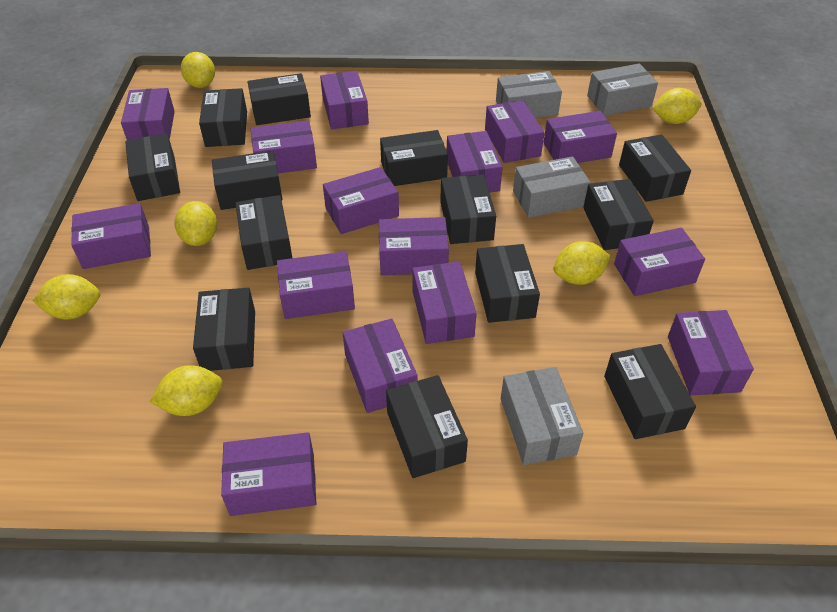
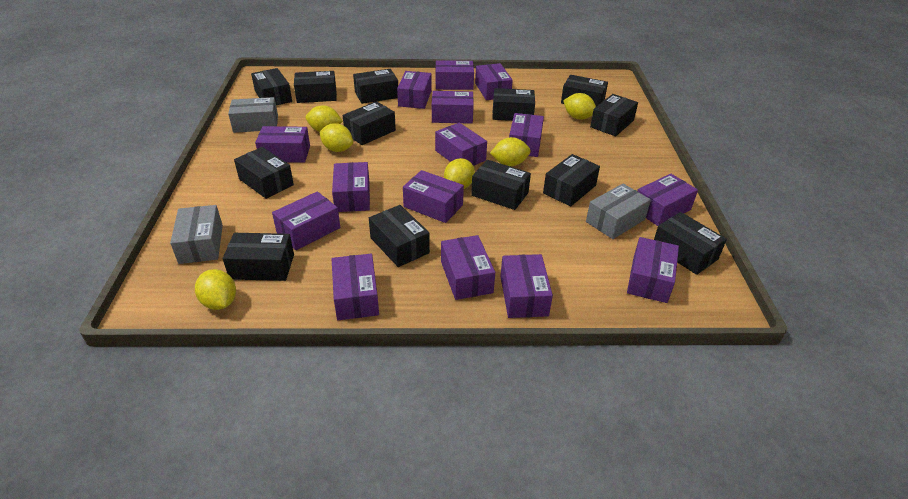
grey box: [496,71,562,118] [501,367,583,465] [513,156,591,218] [587,63,658,116] = 4 -> [170,205,223,264] [228,97,278,133] [586,184,651,239] = 3

